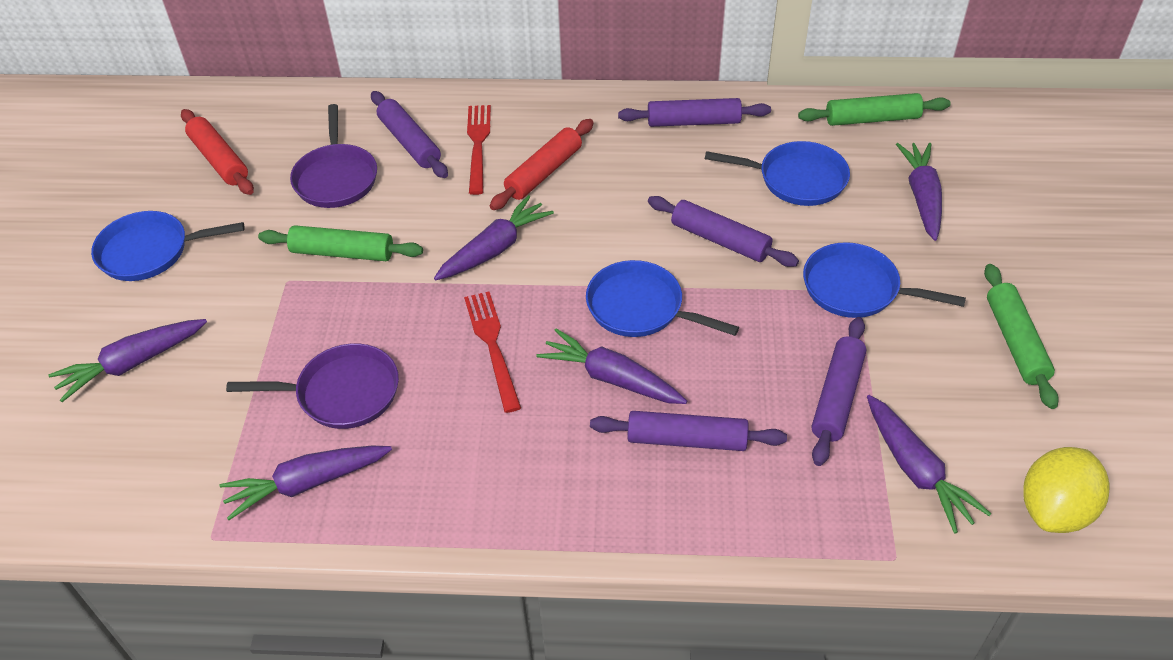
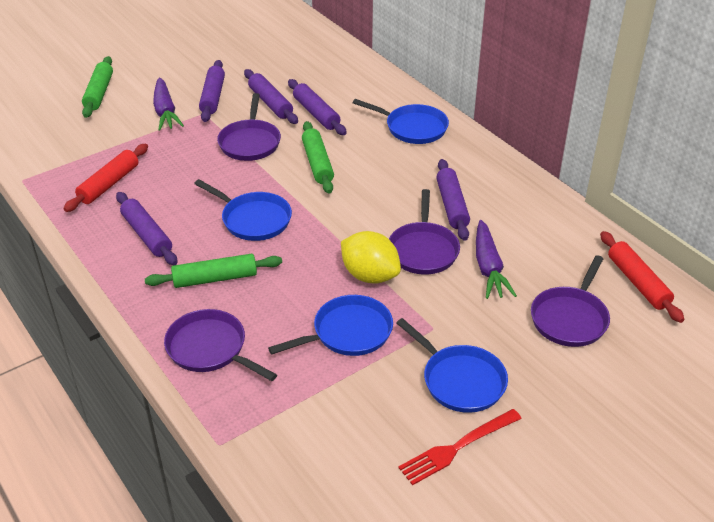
purple carrot: [48,319,207,402] [219,446,392,520] [434,195,554,280] [536,328,687,404] [867,395,991,534] [896,143,942,241] = 6 -> [153,78,184,131] [476,220,517,299] = 2
purple pan: [226,343,399,429] [290,104,377,208] = 2 -> [164,309,277,381] [217,93,281,161] [389,189,460,275] [531,255,610,347] = 4
red fork: [464,291,521,413] [467,105,491,195] = 2 -> [398,409,522,485] = 1

